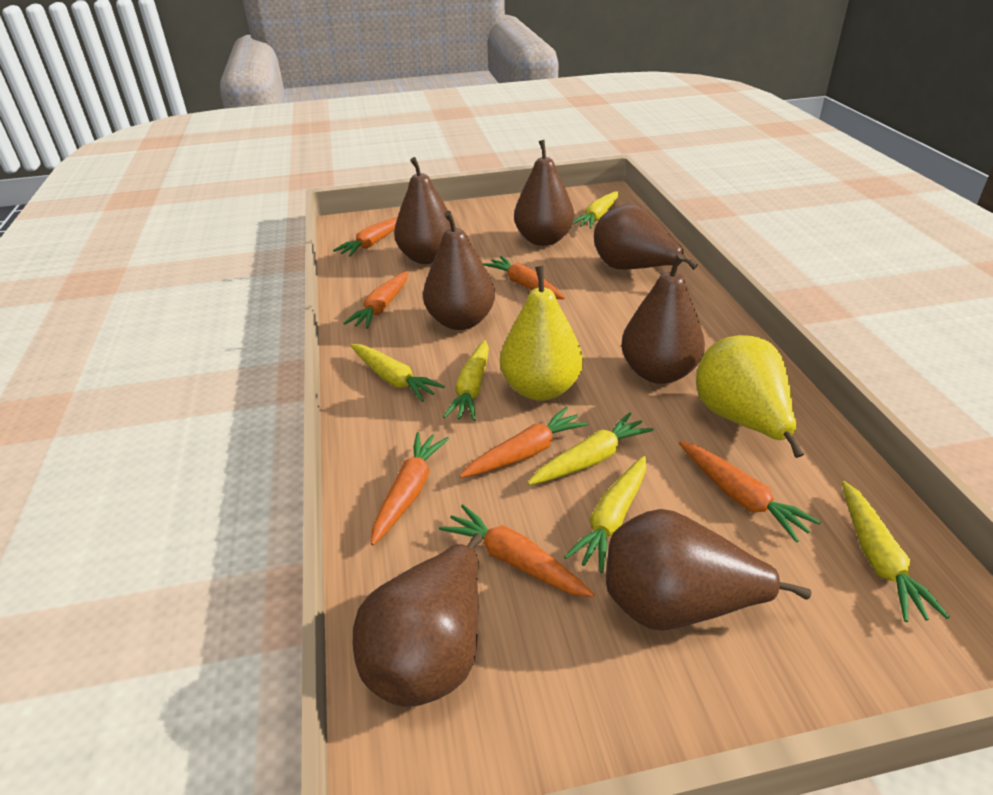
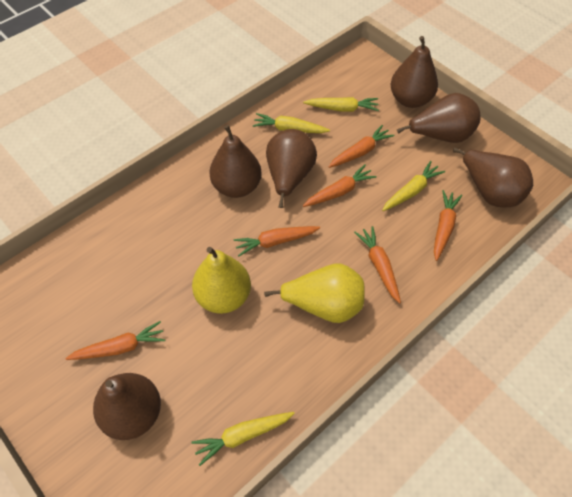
brown pear: [353,533,483,707] [394,157,456,264] [423,211,495,330] [514,140,574,246] [594,204,698,270] [606,509,811,630] [621,253,705,384] = 7 -> [93,373,161,440] [209,125,262,198] [266,129,317,208] [391,36,438,108] [397,93,481,143] [453,148,533,207] = 6
orange carrot: [333,217,398,257] [343,271,408,329] [371,432,449,546] [439,504,594,597] [460,407,588,478] [483,256,565,299] [679,441,821,542] = 7 -> [65,321,165,360] [233,226,320,256] [303,164,377,207] [329,125,395,168] [354,226,401,303] [434,190,462,261] = 6
yellow carrot: [350,344,445,402] [443,340,489,421] [528,412,654,485] [564,456,646,573] [573,191,619,229] [842,481,950,622] = 6 -> [191,412,295,466] [253,113,330,133] [303,97,379,112] [382,161,445,211] = 4

